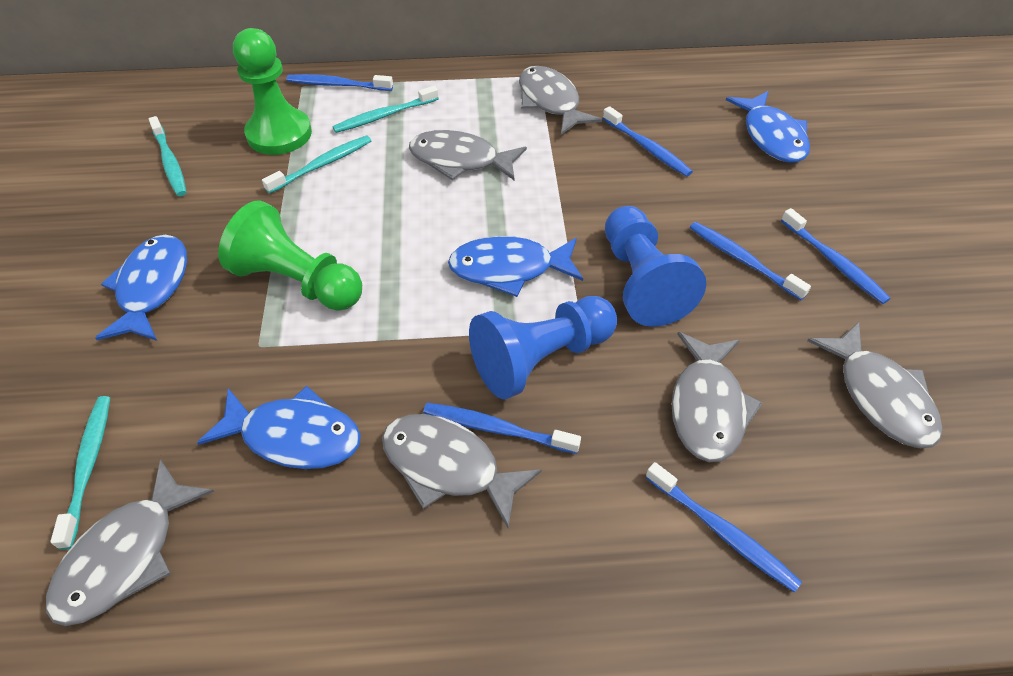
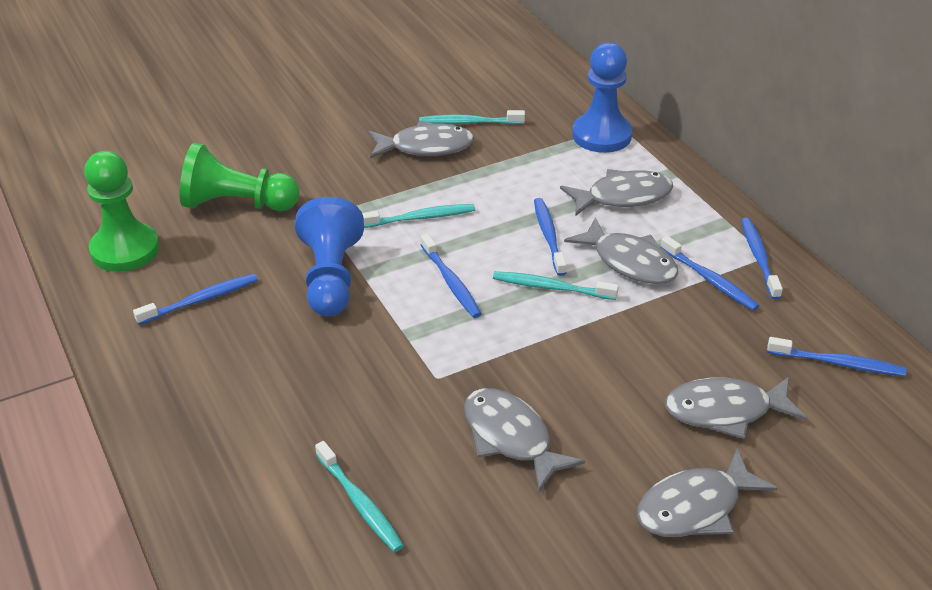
blue fish: [95,235,187,341] [197,386,361,469] [448,236,583,297] [726,91,810,163] = 4 -> none = 0

